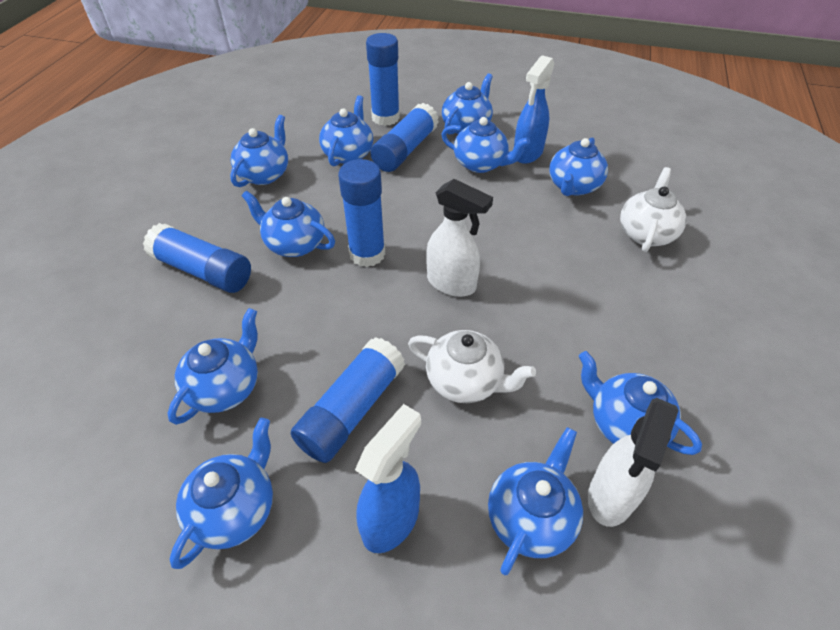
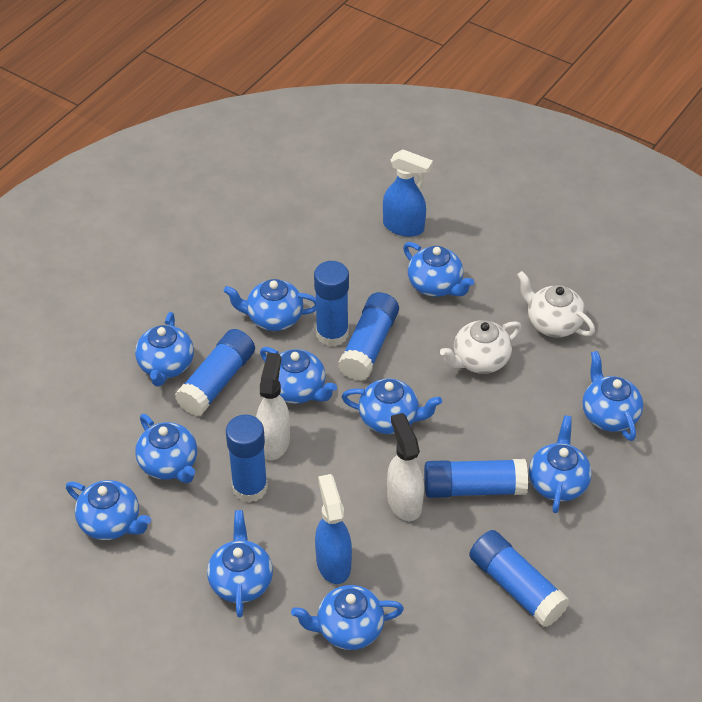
blue glue stick: [143,223,251,293] [291,337,405,463] [338,159,385,267] [366,33,400,126] [371,103,439,172] = 5 -> [175,329,255,416] [226,414,268,503] [314,261,349,347] [338,292,399,381] [424,459,528,498] [469,530,570,627] = 6
blue teapot: [168,308,258,425] [170,418,273,569] [230,115,288,187] [242,190,335,257] [319,95,373,167] [441,117,530,173] [442,74,493,135] [488,427,583,575] [549,137,608,196] [579,351,702,455] = 10 -> [66,480,151,540] [135,312,194,387] [135,414,197,483] [207,510,273,617] [224,279,316,331] [260,347,337,404] [291,585,404,650] [342,378,442,434] [403,242,474,297] [529,415,592,513] [582,351,643,441] = 11

